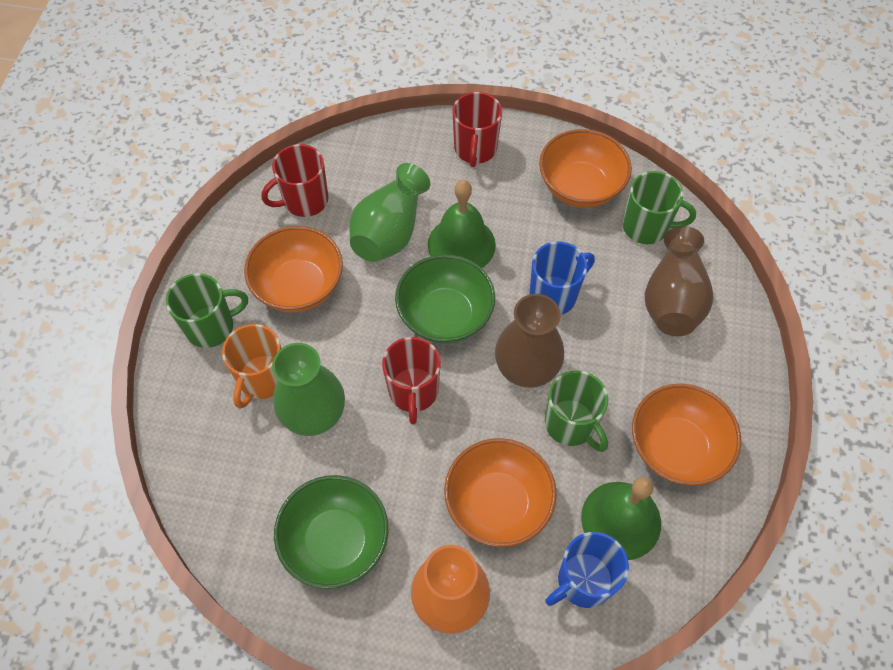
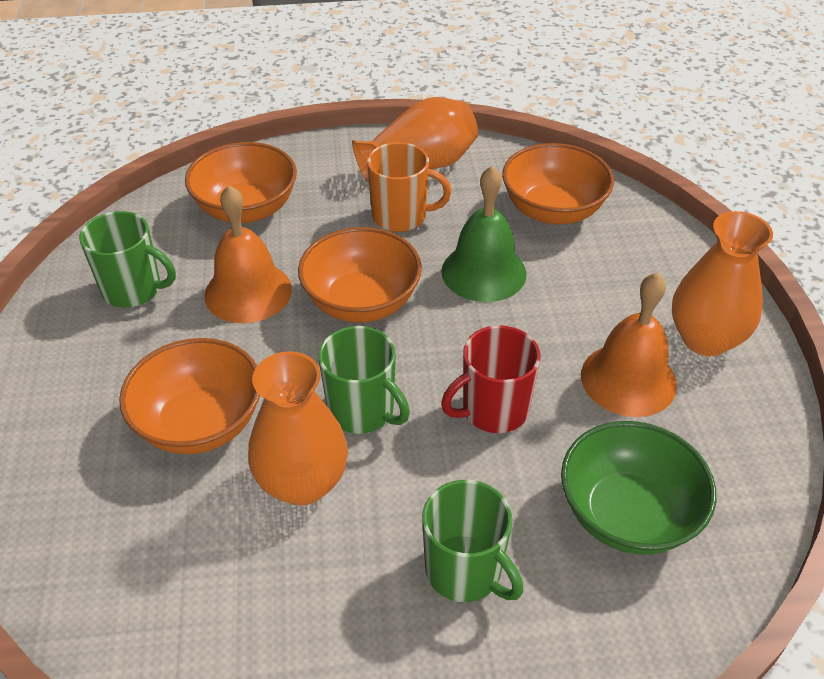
blue mug: [529,242,595,315] [546,532,629,608] = 2 -> none = 0
brown vase: [495,294,564,388] [645,226,714,336] = 2 -> none = 0
green bell: [428,180,496,268] [581,477,661,560] = 2 -> [441,166,527,302] = 1
green bowl: [274,475,388,589] [395,254,495,344] = 2 -> [561,421,716,554] = 1
green vase: [272,343,345,436] [349,163,430,262] = 2 -> none = 0
orange bell: none = 0 -> [204,185,292,323] [581,273,677,417] = 2
orange vase: [411,545,490,634] = 1 -> [248,351,348,506] [352,97,478,182] [672,211,773,356] = 3
red mug: [261,144,329,217] [382,337,441,424] [453,92,502,167] = 3 -> [441,325,541,433] = 1

